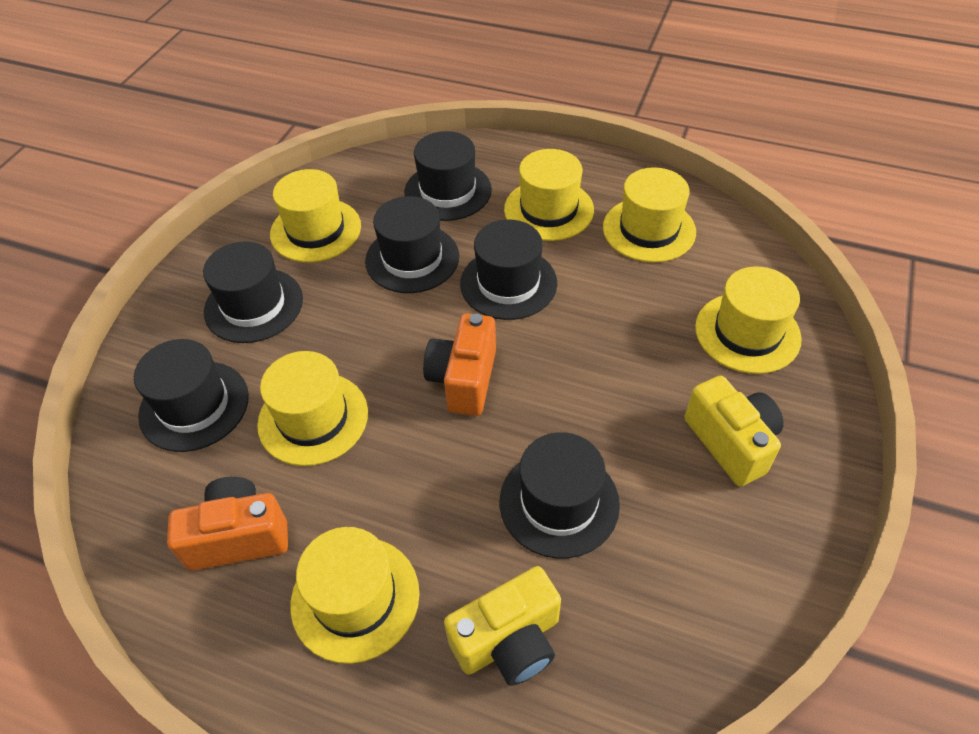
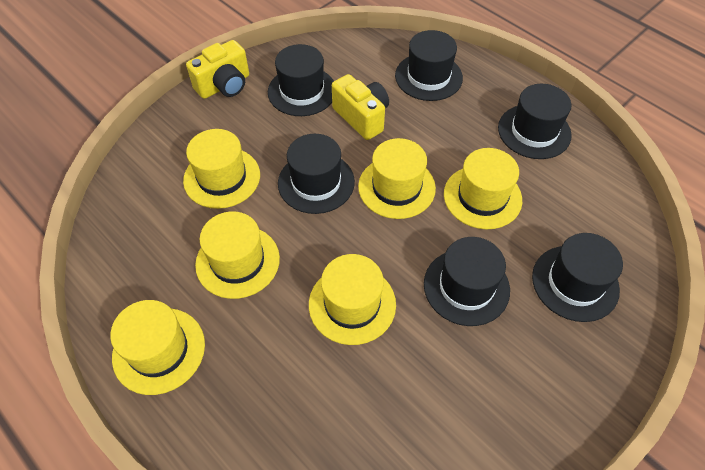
orange camera: [167,477,288,571] [423,313,496,416] = 2 -> none = 0

